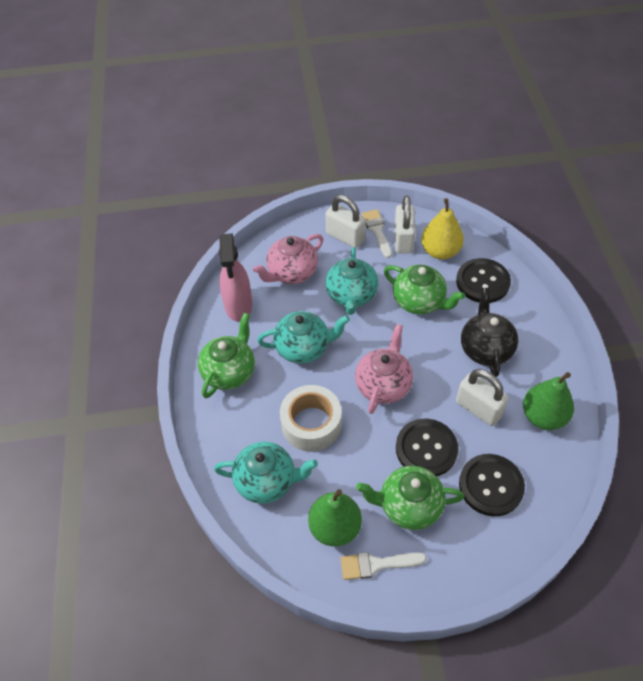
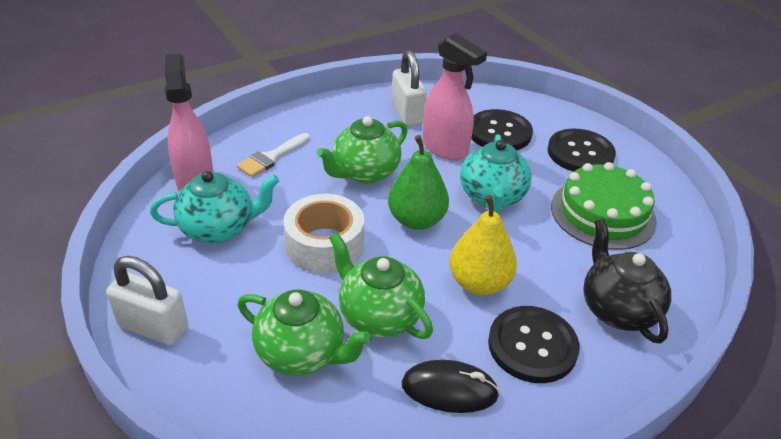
black mouse: none = 0 -> [402,360,500,413] = 1
green cake: none = 0 -> [551,162,657,250] = 1
green pear: [308,489,362,547] [523,372,574,430] = 2 -> [388,135,449,230] = 1
pink spray bottle: [219,233,252,321] = 1 -> [165,53,213,192] [423,33,487,161] = 2
pink teapot: [253,234,323,284] [355,324,413,414] = 2 -> none = 0
turquoise teapot: [214,442,318,504] [257,311,350,364] [325,247,378,315] = 3 -> [150,171,279,244] [460,134,532,212] = 2
white brush: [340,552,427,580] [362,209,392,258] = 2 -> [237,133,310,177] = 1
white padlock: [325,195,366,248] [394,196,416,254] [456,369,509,426] = 3 -> [106,256,188,345] [392,50,427,126] = 2

